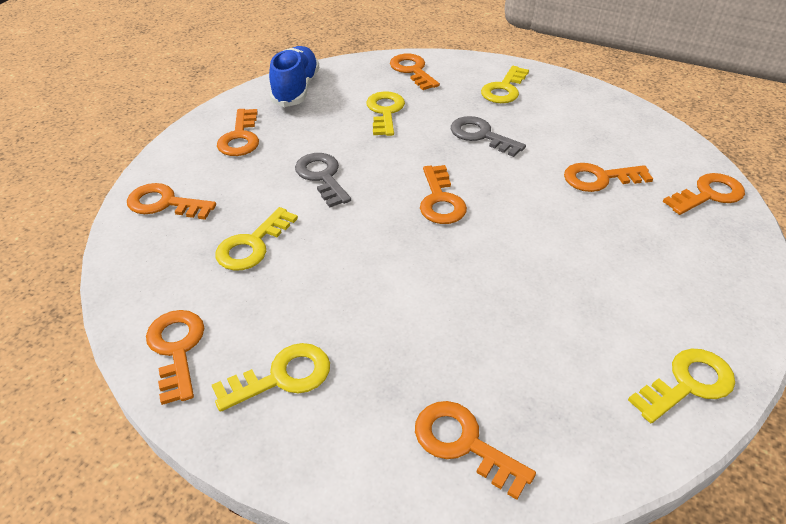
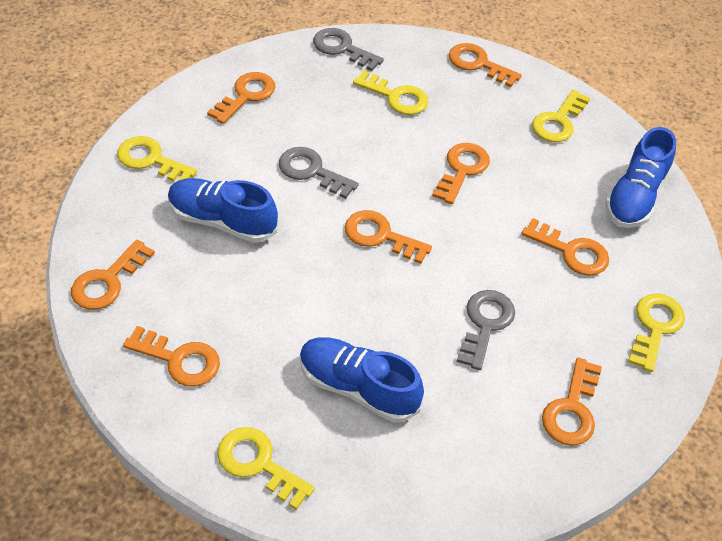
blue shoe: [269,46,319,107] = 1 -> [168,178,278,243] [300,338,424,422] [605,127,676,228] = 3
grey key: [295,153,351,207] [451,116,526,157] = 2 -> [279,147,359,199] [313,28,384,71] [457,290,515,370] = 3

